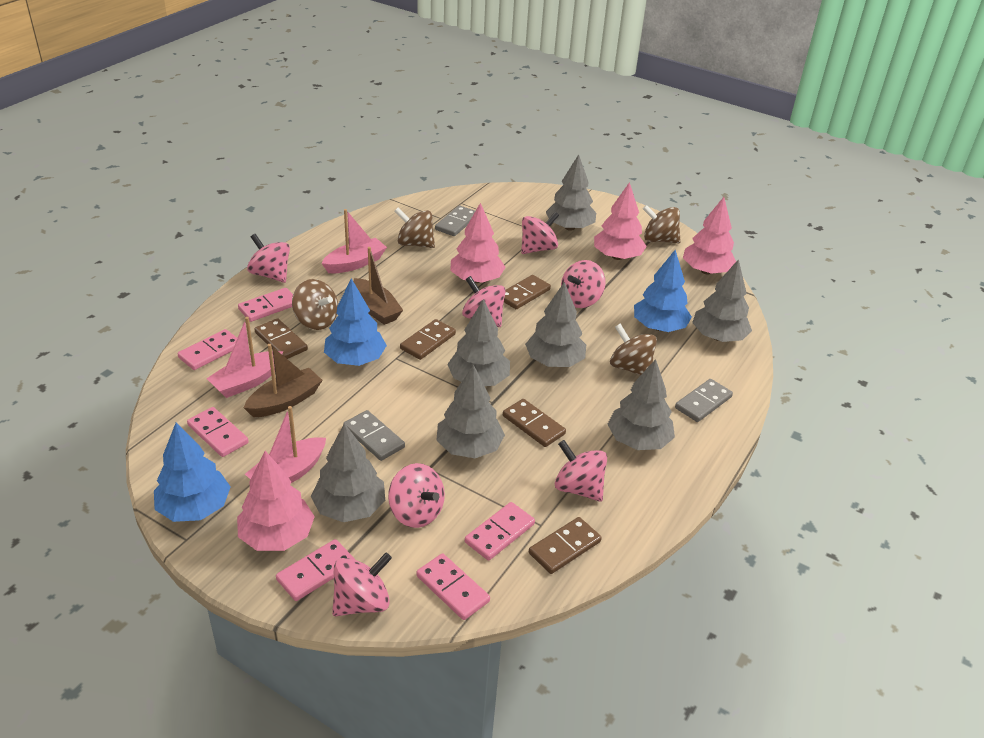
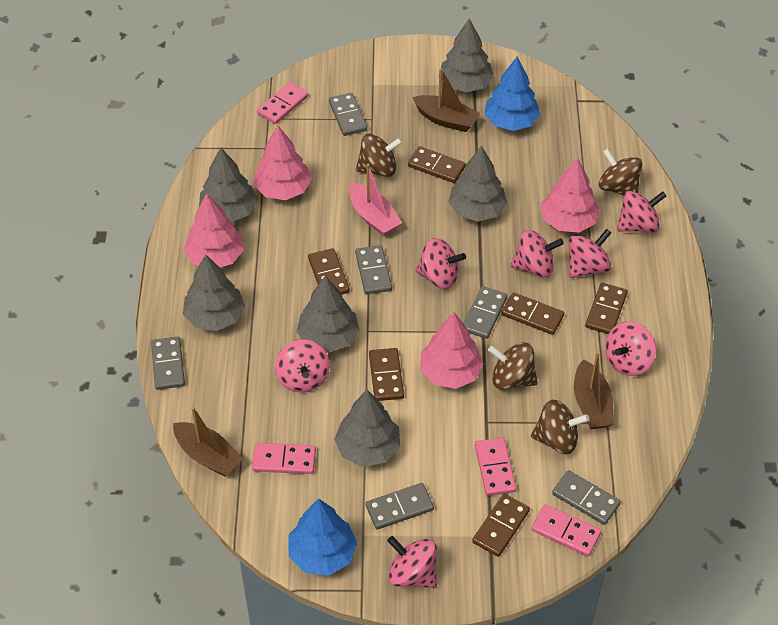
blue tree: [154,423,231,522] [324,278,387,366] [634,250,692,332] = 3 -> [288,498,357,576] [484,57,540,131] = 2
brown boat: [244,344,323,417] [353,247,403,325] = 2 -> [173,406,243,477] [412,68,480,132] [574,351,614,429] = 3
brown domino: [254,318,308,359] [400,319,456,360] [503,399,566,447] [504,275,551,309] [529,517,602,574] = 5 -> [308,248,350,294] [369,348,404,401] [408,146,466,183] [472,494,530,557] [502,292,564,335] [585,283,628,334] = 6
grey domino: [343,410,405,461] [435,205,475,236] [675,379,733,422] = 3 -> [151,336,185,390] [329,93,367,136] [355,245,392,295] [366,483,434,530] [463,286,507,339] [552,470,621,525] = 6
grey tree: [311,423,385,522] [437,364,505,458] [447,299,510,386] [525,282,586,367] [546,154,596,231] [607,359,675,450] [692,259,752,342] = 7 -> [183,254,245,331] [199,147,257,223] [296,276,360,353] [334,390,400,467] [441,19,494,92] [448,146,507,222] = 6
pink boat: [206,317,283,398] [245,406,326,483] [321,209,387,273] = 3 -> [349,164,402,236] = 1
pink domino: [178,329,237,370] [187,407,249,457] [238,288,293,322] [276,539,355,601] [416,553,490,620] [465,502,535,561] = 6 -> [252,443,316,474] [257,82,308,124] [475,438,516,496] [531,504,601,556] = 4

